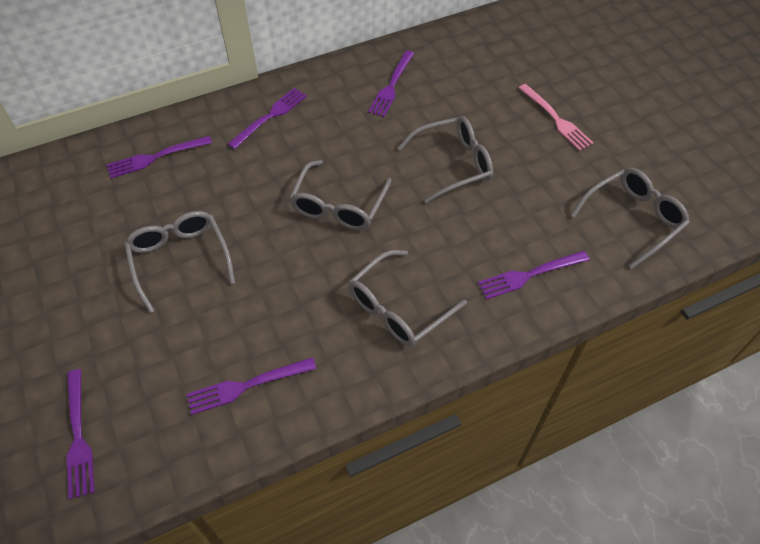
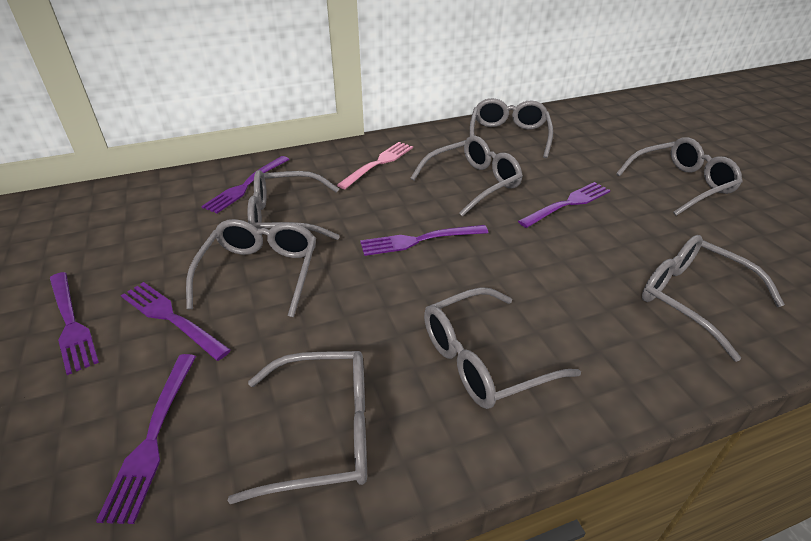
grey glasses: [124,211,235,313] [289,160,392,230] [349,250,467,347] [397,116,493,203] [571,168,690,269] = 5 -> [186,219,316,317] [227,351,367,504] [248,170,340,240] [411,136,523,217] [424,287,581,409] [470,98,553,158] [616,137,743,216] [642,235,785,362] = 8

